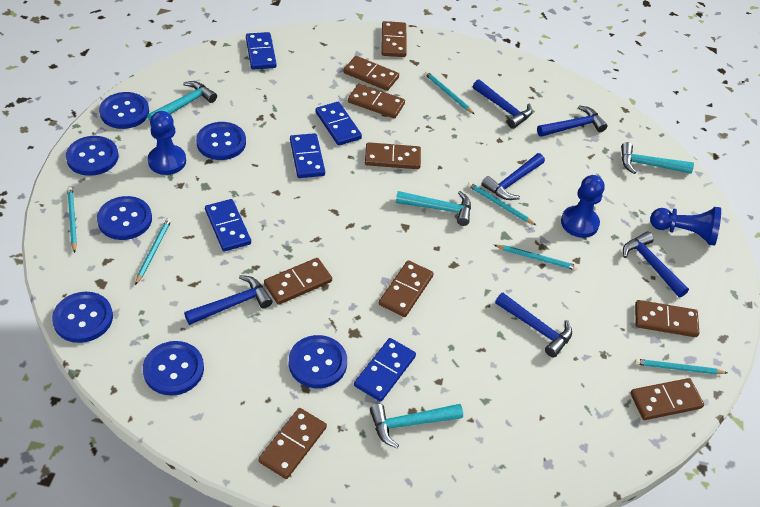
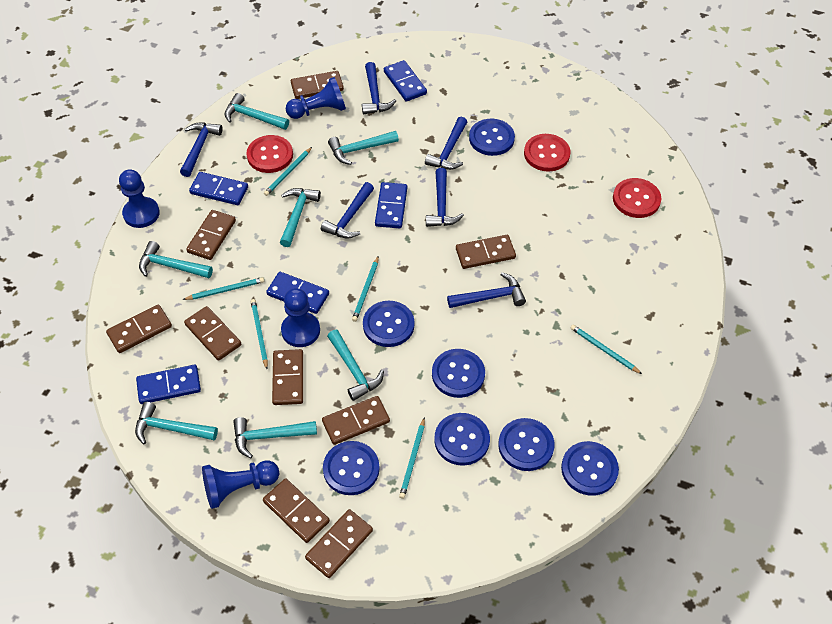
blue pawn: [148,111,186,175] [561,175,605,238] [650,207,721,246] = 3 -> [119,169,160,228] [202,460,279,509] [281,288,320,347] [286,77,346,119] = 4
red button: none = 0 -> [246,135,293,173] [524,134,570,172] [613,178,661,218] = 3
turquoise hammer: [147,81,217,121] [370,404,463,448] [396,191,471,226] [621,142,694,174] = 4 -> [135,402,218,444] [139,241,213,278] [224,93,289,130] [233,417,317,458] [280,188,321,247] [327,330,384,401] [328,131,399,165] = 7

